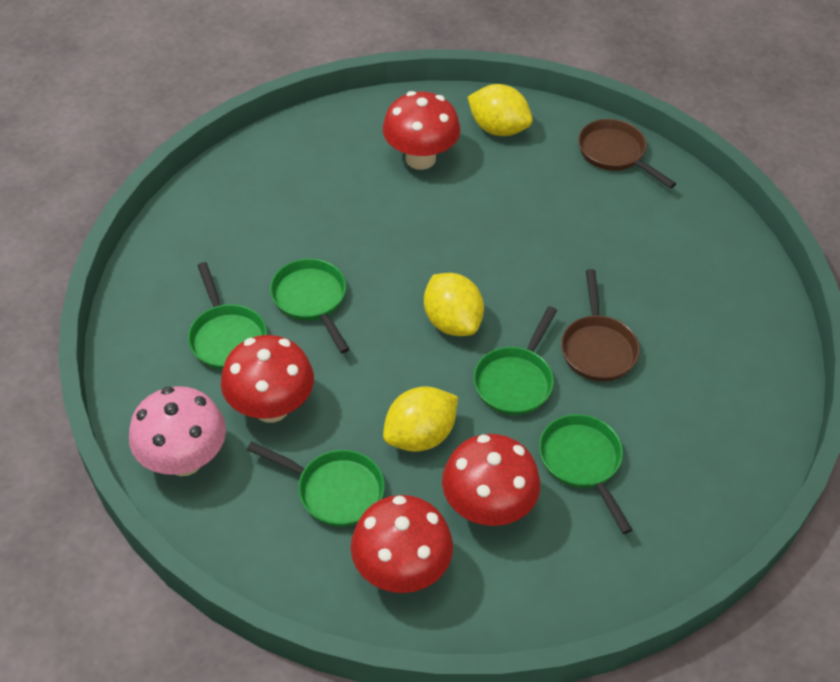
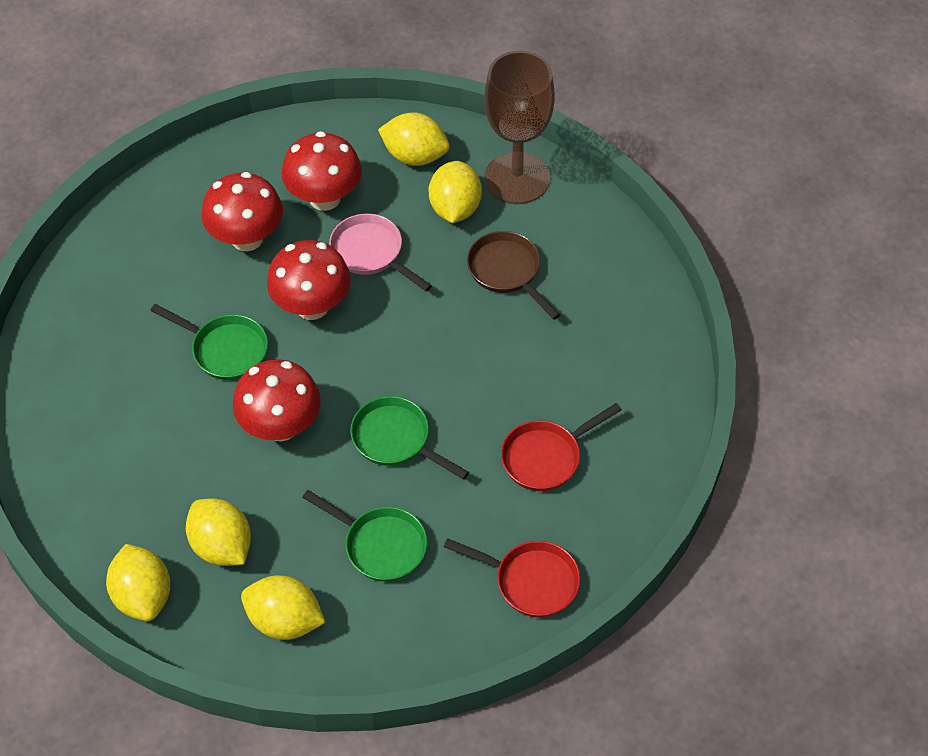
brown goblet: none = 0 -> [484,51,555,204] = 1
brown pan: [561,269,640,382] [578,119,676,188] = 2 -> [467,231,561,320] = 1
green pan: [188,262,267,370] [247,442,385,527] [270,259,350,353] [473,306,557,416] [539,414,632,534] = 5 -> [150,304,268,380] [302,490,427,582] [350,396,469,480] = 3
pink mushroom: [129,386,226,476] = 1 -> none = 0
pink pan: none = 0 -> [329,213,432,291] = 1
red pan: none = 0 -> [444,538,580,617] [501,403,621,491] = 2
yellow lemon: [383,386,458,452] [424,273,484,336] [467,84,533,136] = 3 -> [106,544,170,621] [186,498,251,566] [241,575,326,640] [378,113,450,166] [429,161,482,223] = 5

